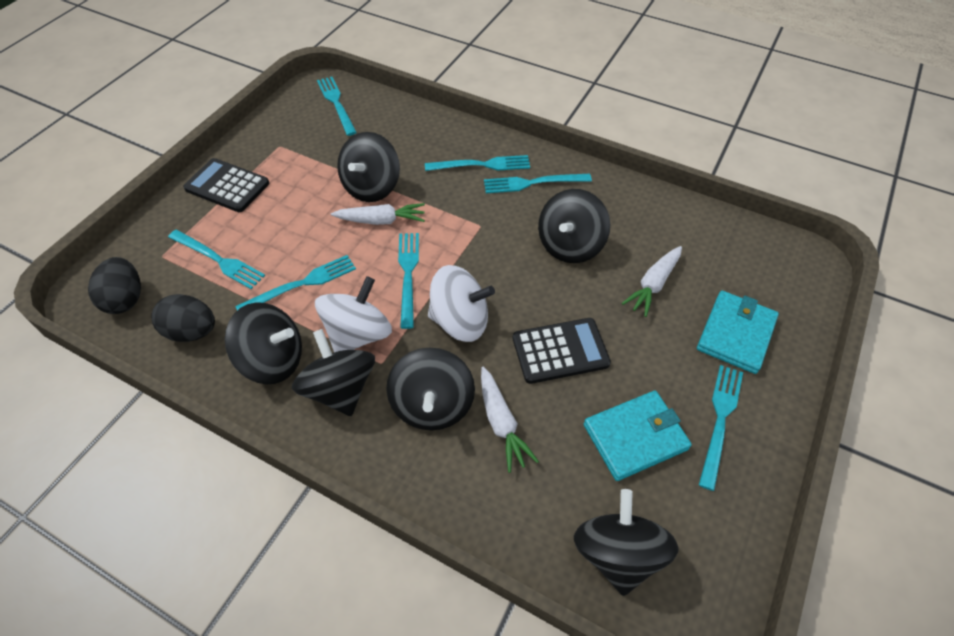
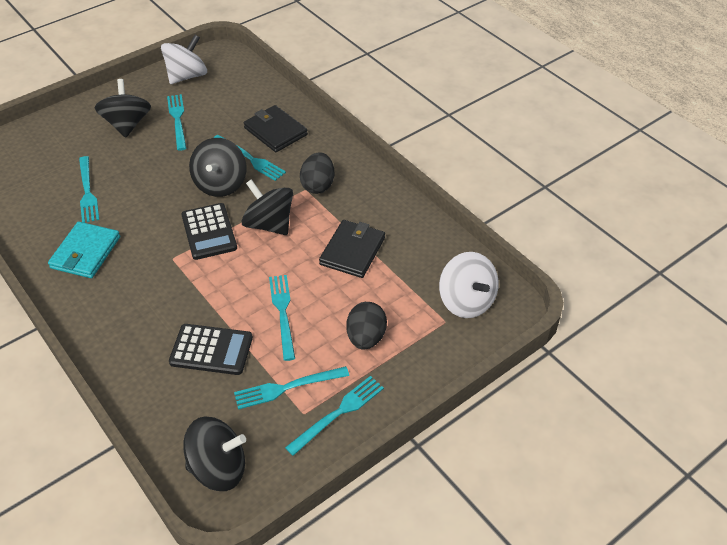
black spinning top: [225,302,302,385] [292,329,375,416] [337,132,400,202] [386,347,475,430] [538,189,610,263] [574,489,679,596] = 6 -> [95,79,151,138] [183,417,246,491] [189,138,247,197] [242,179,293,235] = 4
black wallet: none = 0 -> [244,105,308,152] [319,220,385,278] = 2
turquoise fork: [168,230,265,289] [235,255,356,310] [317,77,357,136] [398,233,419,329] [425,155,530,171] [484,174,592,193] [699,365,743,491] = 7 -> [79,156,99,223] [167,94,187,151] [213,135,286,181] [234,366,349,409] [269,275,295,361] [285,376,384,456] = 6
turquoise wallet: [584,391,692,481] [697,291,779,374] = 2 -> [48,222,120,278] = 1
white carrot: [331,203,425,225] [481,367,539,473] [622,246,682,317] = 3 -> none = 0

